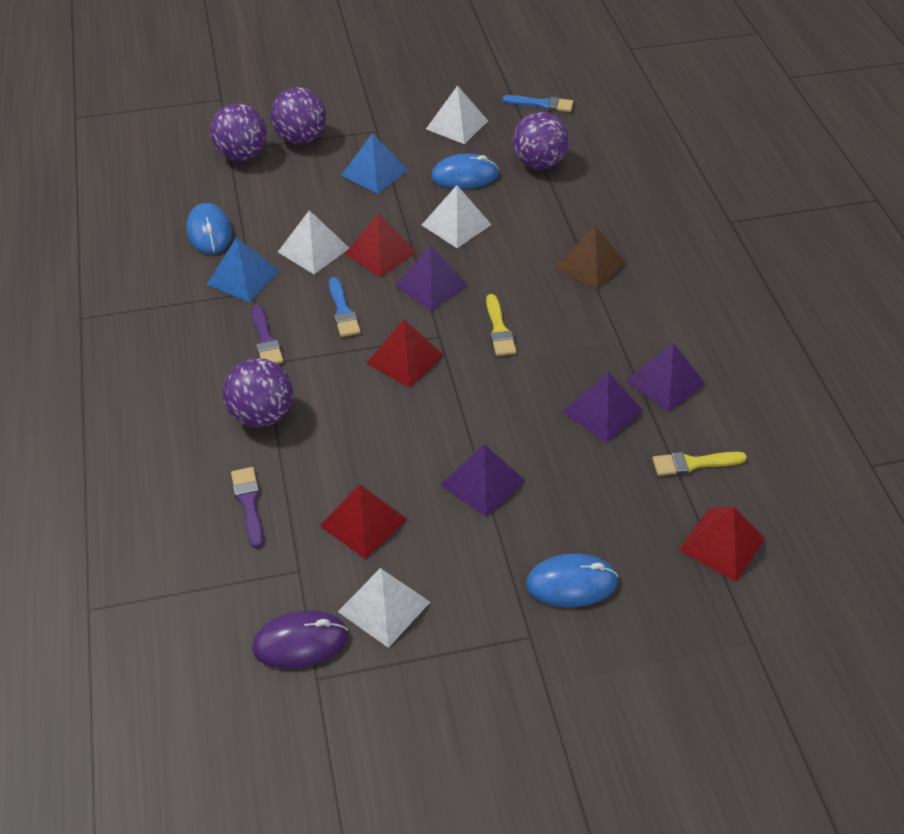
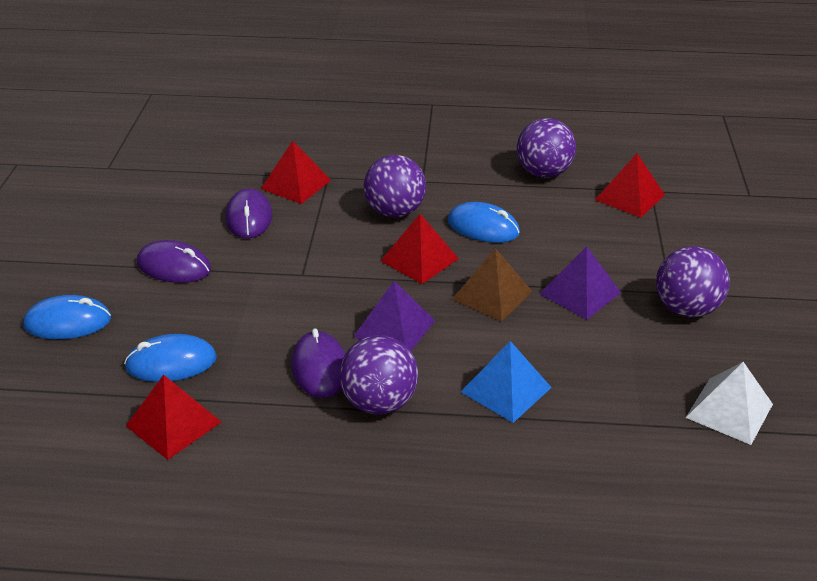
blue brush: [329,277,361,337] [503,95,573,112] = 2 -> none = 0
blue pyramid: [207,238,279,302] [341,133,408,194] = 2 -> [461,341,552,423] = 1
purple brush: [231,467,263,548] [251,305,283,364] = 2 -> none = 0
purple mouse: [252,610,348,669] = 1 -> [137,240,211,283] [225,188,273,239] [291,328,345,398] = 3
purple pyramid: [394,246,468,311] [440,444,525,517] [562,372,643,442] [626,342,705,412] = 4 -> [353,281,435,351] [540,246,621,320] = 2
white pyramid: [278,210,349,274] [338,568,430,648] [422,185,492,248] [426,85,488,144] = 4 -> [686,362,773,445] = 1
yellow brush: [486,294,517,356] [652,452,747,476] = 2 -> none = 0

